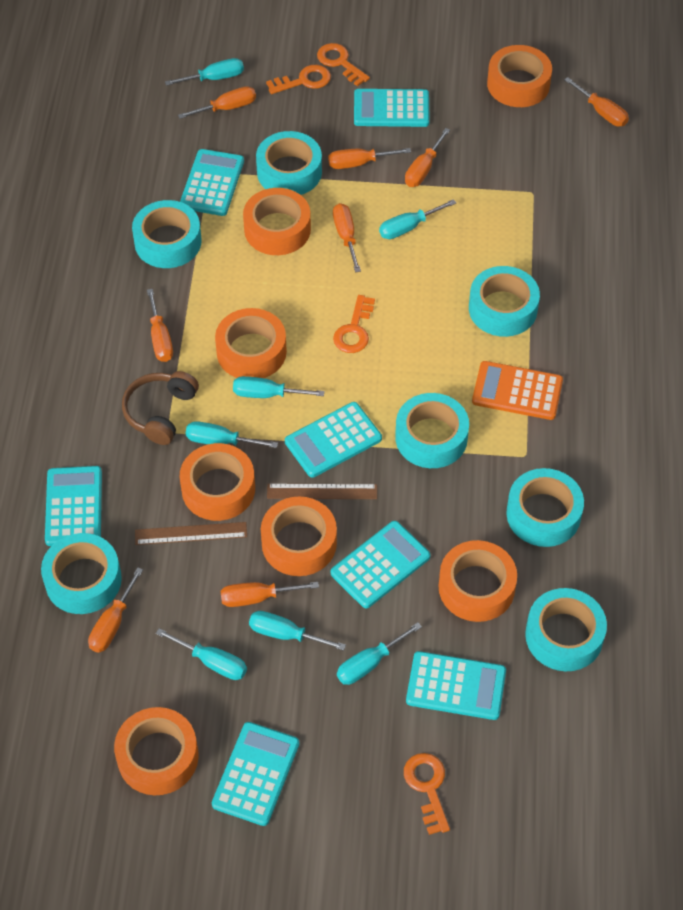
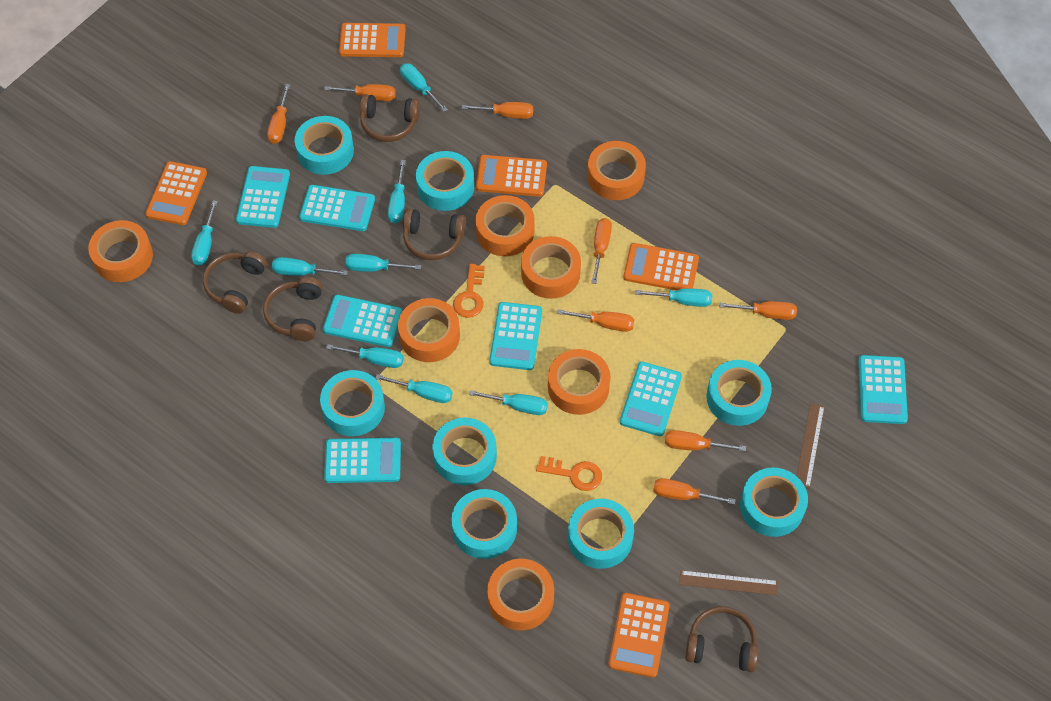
brown headphones: [122,371,199,445] = 1 -> [203,251,267,314] [263,277,322,341] [360,94,420,142] [403,209,466,260] [685,606,758,672] = 5
orange calculator: [472,361,563,420] = 1 -> [145,161,207,225] [339,23,406,57] [476,155,547,197] [608,593,670,678] [623,243,699,290] = 5
orange key: [266,65,331,94] [317,43,370,86] [333,295,375,353] [404,753,450,835] = 4 -> [453,264,485,318] [536,456,602,491] = 2
turquoise screwdriver: [156,628,247,680] [165,58,244,86] [186,421,278,448] [233,376,324,398] [249,611,346,651] [337,622,422,685] [379,199,456,239] = 7 -> [191,200,218,266] [272,257,348,276] [326,344,404,368] [345,254,421,272] [375,374,453,403] [388,160,406,223] [400,63,448,112] [469,390,548,415] [635,288,712,307] = 9
turquoise tape: [41,533,122,614] [132,200,202,268] [256,131,322,195] [395,393,469,468] [469,266,540,337] [506,468,584,547] [525,588,607,671] = 7 -> [295,116,354,175] [320,370,385,436] [416,151,474,211] [432,417,497,485] [451,489,517,559] [568,499,634,569] [706,360,772,426] [740,467,808,537] = 8

